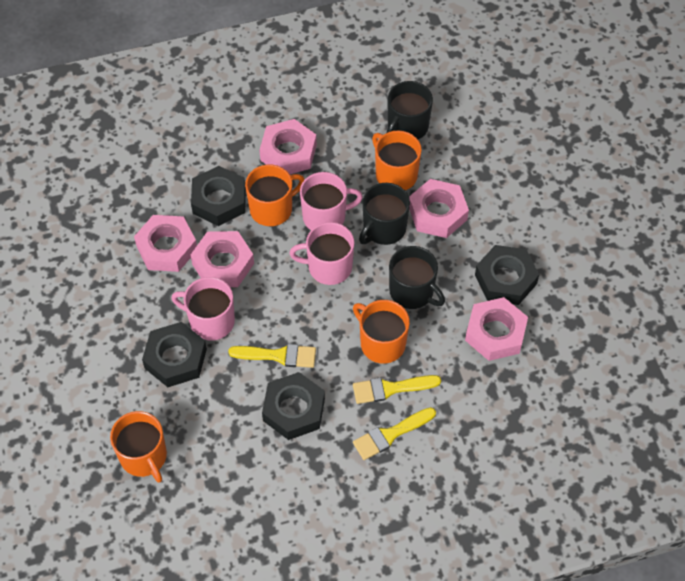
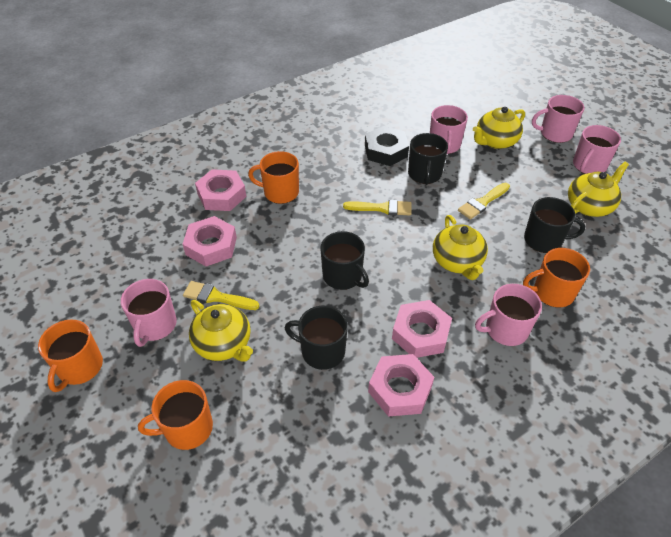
black mug: [359,183,410,245] [387,81,433,139] [389,246,445,309] = 3 -> [285,306,348,370] [320,231,369,290] [408,133,448,185] [524,197,585,253] = 4
black nut: [142,322,207,387] [191,166,246,226] [262,372,325,440] [475,245,539,305] = 4 -> [365,126,409,166] = 1
pink mug: [172,277,235,340] [289,222,354,285] [300,172,363,230] = 3 -> [121,279,177,347] [430,105,468,154] [475,284,542,346] [532,95,584,143] [573,125,621,174] = 5
pink nut: [134,215,197,272] [191,231,254,287] [259,119,317,174] [409,179,469,238] [465,297,528,361] = 5 -> [183,216,237,266] [195,169,246,211] [368,354,434,417] [392,300,452,358] = 4
yellow teapot: none = 0 -> [189,300,253,362] [433,215,488,280] [473,107,525,149] [568,162,629,217] = 4

